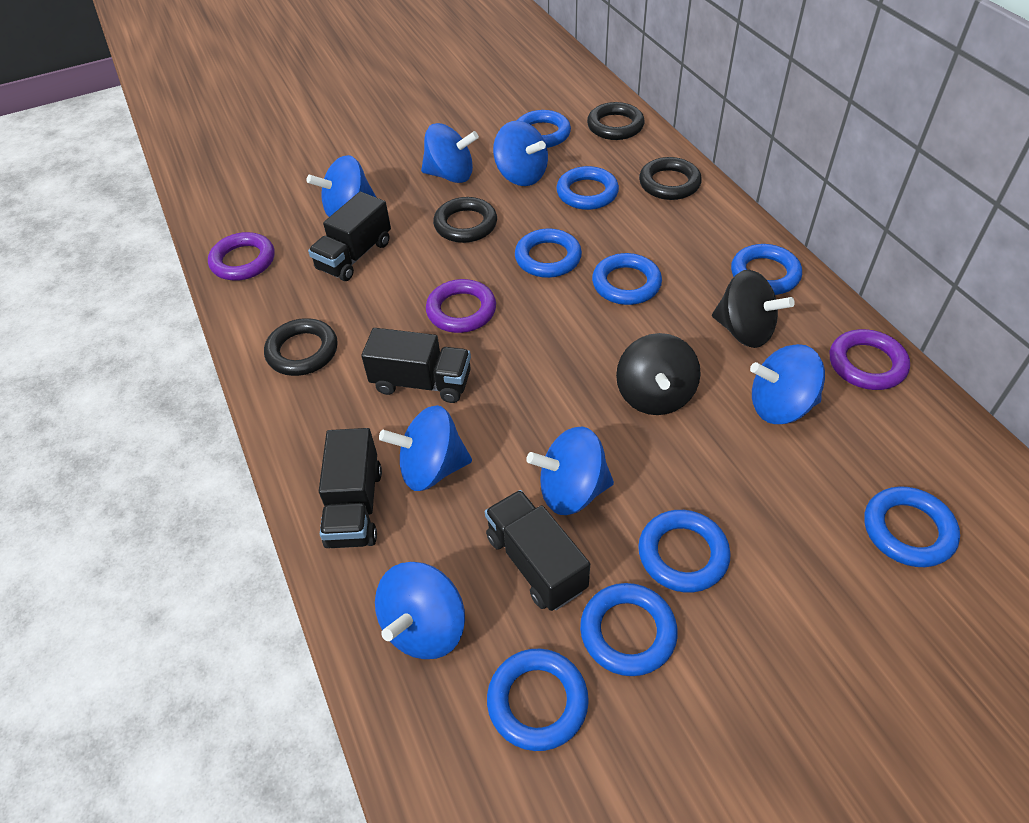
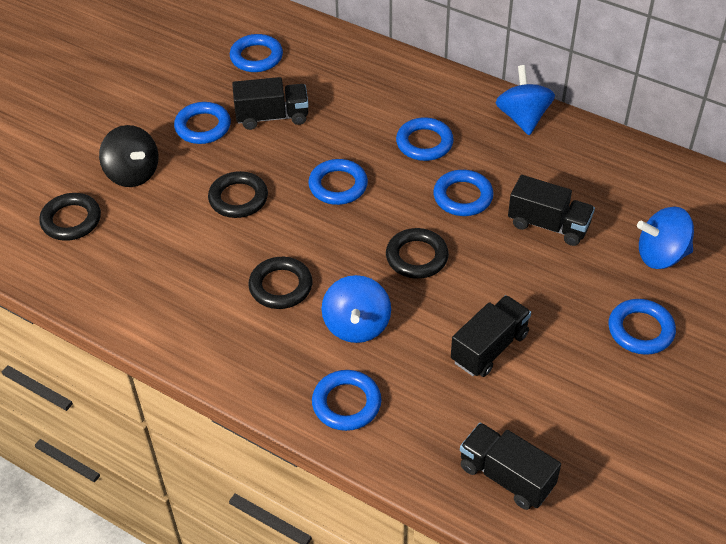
black spinning top: [616,333,701,415] [712,270,795,348] = 2 -> [99,125,159,187] = 1
blue ring: [487,649,589,751] [515,228,582,278] [518,110,571,148] [556,166,619,210] [580,583,678,676] [592,253,662,305] [638,510,731,593] [731,244,802,295] [864,486,960,567] = 9 -> [174,102,231,144] [230,34,283,72] [308,159,368,205] [312,370,381,431] [396,117,454,161] [433,170,494,216] [609,299,676,355] = 7
blue spinning top: [307,155,377,217] [375,562,465,659] [379,405,472,491] [421,123,479,183] [493,120,548,186] [526,427,614,515] [750,344,825,424] = 7 -> [322,275,391,343] [496,65,555,135] [637,207,694,269] = 3
purple ring: [208,232,274,281] [426,279,496,333] [830,329,910,390] = 3 -> none = 0

